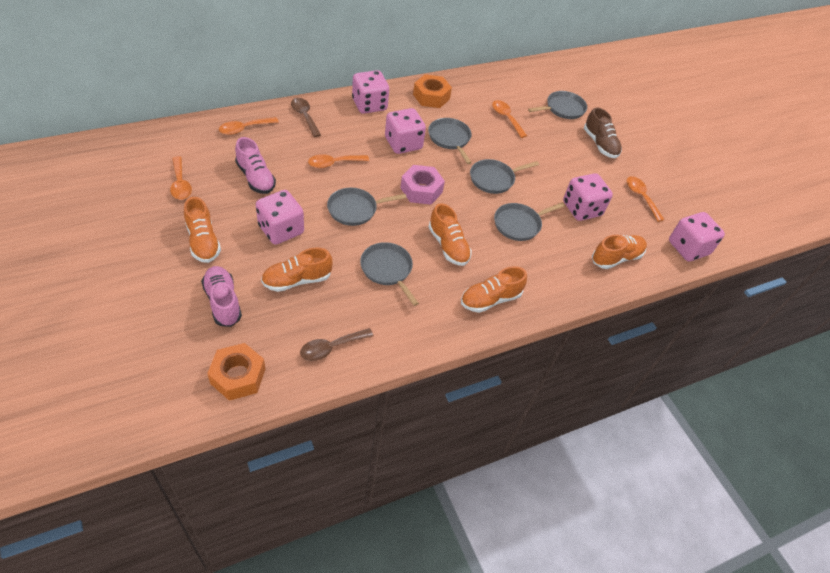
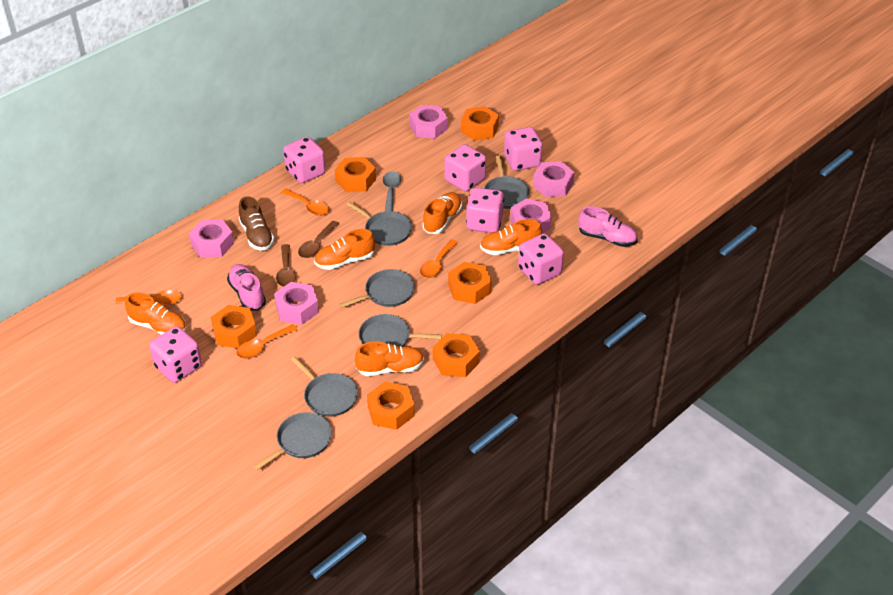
grey spoon: none = 0 -> [383,171,401,211] = 1
orange nut: [207,343,265,401] [413,74,452,108] = 2 -> [211,305,257,348] [335,157,376,192] [367,381,415,430] [433,333,480,377] [448,262,492,304] [461,106,499,141] = 6
orange spoon: [170,156,192,200] [219,117,279,135] [308,154,369,168] [492,100,527,138] [627,176,664,222] = 5 -> [115,290,182,305] [236,324,298,358] [281,188,329,216] [420,239,458,278] = 4
pink dice: [256,190,304,245] [352,70,389,114] [385,108,426,154] [563,173,613,221] [669,212,725,261] = 5 -> [149,326,202,383] [283,137,326,183] [444,144,486,192] [466,188,504,233] [504,127,542,171] [518,234,564,285] = 6
pink nut: [400,165,445,205] = 1 -> [189,220,234,258] [274,282,319,325] [409,105,448,139] [510,198,552,234] [533,161,575,197] = 5

